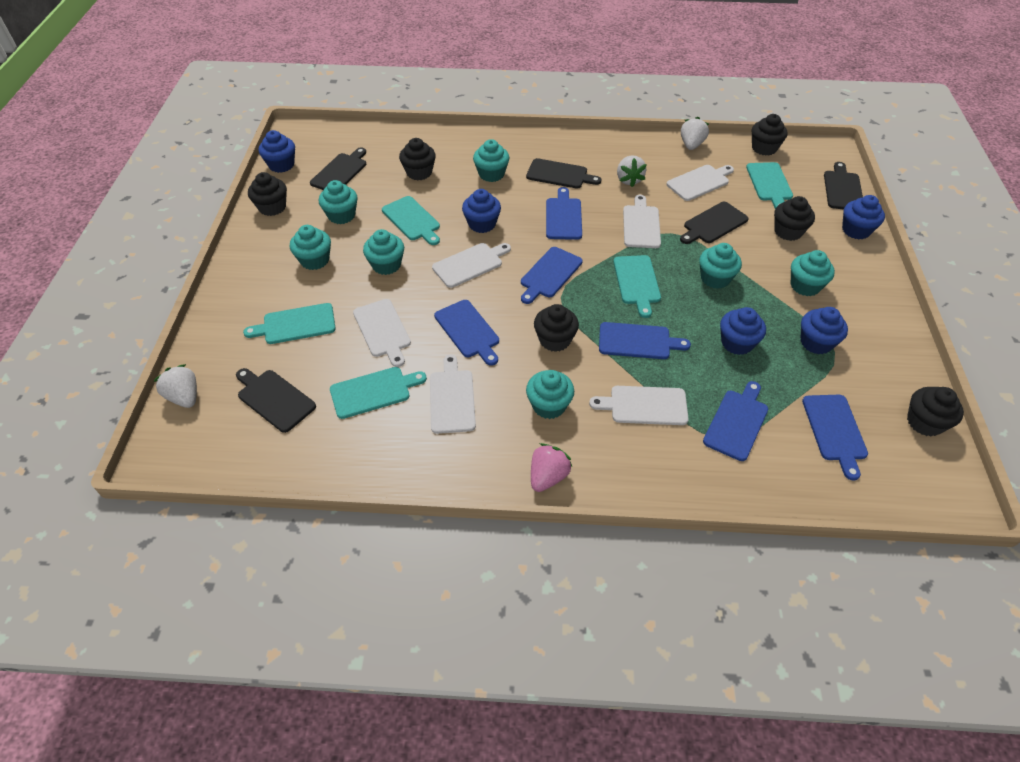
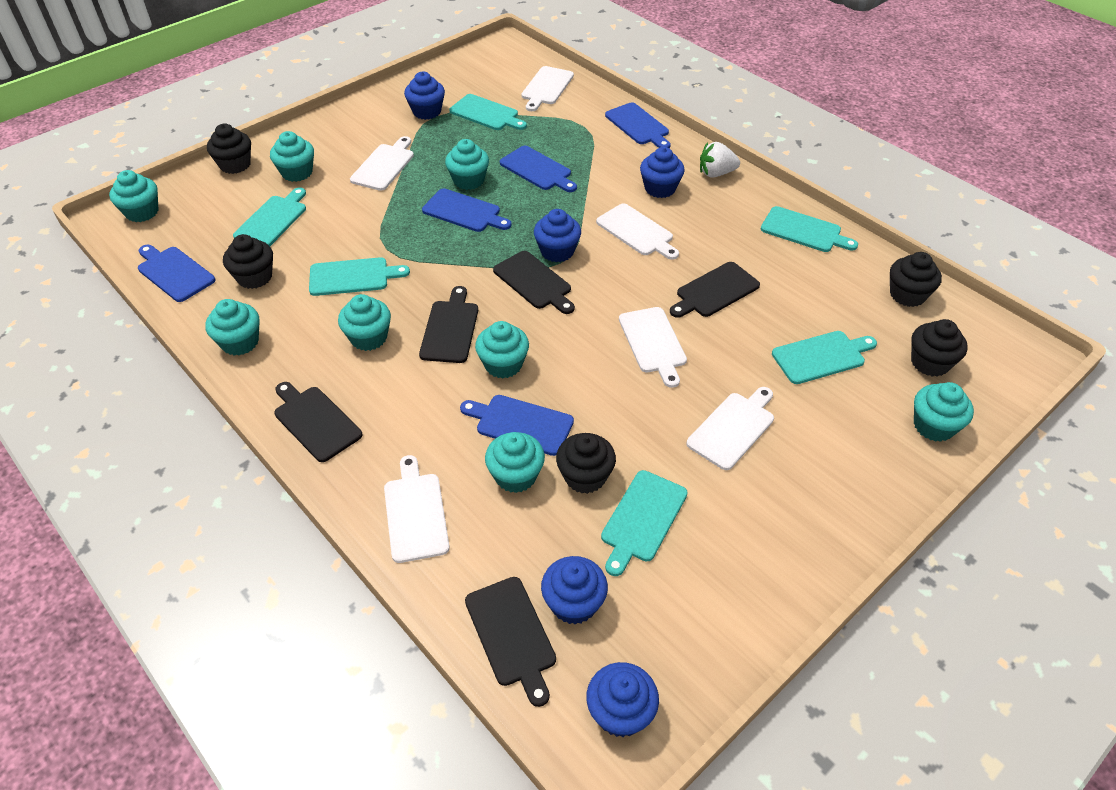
black cupcake: [248,172,287,216] [399,138,436,180] [534,304,579,352] [752,114,788,156] [774,196,815,241] [907,387,964,436] = 6 -> [207,124,251,174] [223,234,273,289] [556,433,616,494] [890,252,942,307] [911,319,968,377] = 5
blue cutting board: [434,300,499,366] [521,247,583,304] [546,187,582,240] [599,322,691,359] [703,381,768,461] [802,395,868,481] = 6 -> [138,245,215,302] [422,188,512,232] [460,395,574,456] [500,146,577,192] [605,102,671,148] = 5
pink strawberry: [531,443,572,492] = 1 -> none = 0
turquoise cupcake: [290,225,331,270] [319,180,357,224] [363,229,404,275] [473,139,510,182] [526,370,574,419] [699,243,742,289] [791,250,835,296] = 7 -> [109,170,159,222] [205,299,259,356] [270,131,314,182] [338,294,391,351] [445,139,489,190] [475,321,529,378] [485,432,545,493] [914,382,974,442] = 8
turquoise cutting board: [243,303,336,344] [330,367,427,419] [382,196,440,245] [613,255,661,318] [746,162,793,209] = 5 -> [233,187,306,246] [309,257,410,296] [449,94,527,130] [601,470,688,576] [761,206,858,252] [772,331,877,384] = 6
white strawberry: [154,364,197,408] [617,155,647,187] [681,117,709,150] = 3 -> [700,142,740,178] = 1

